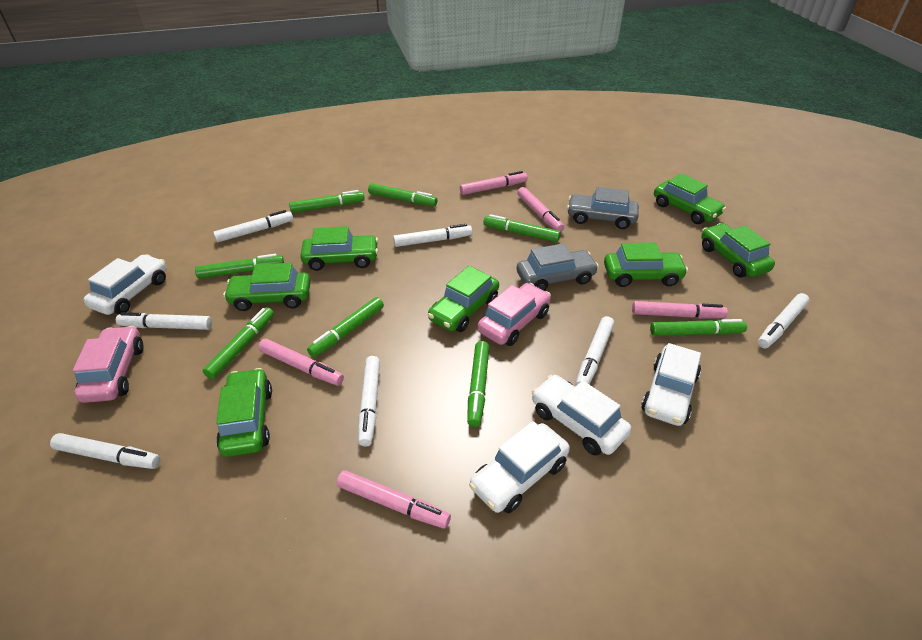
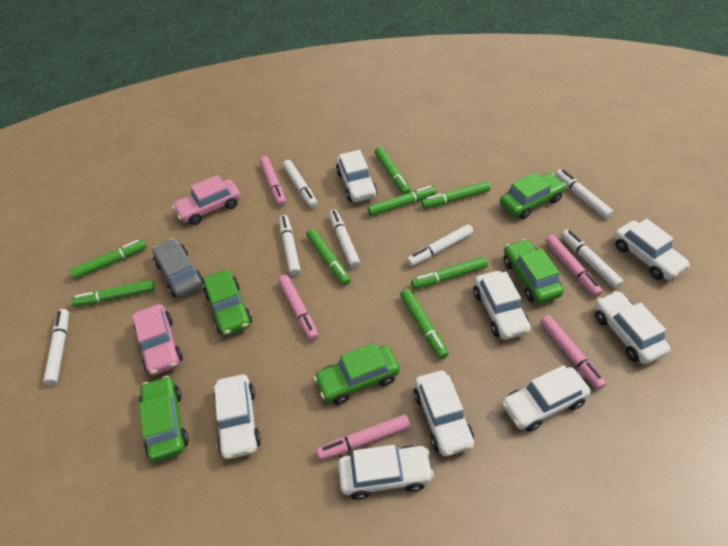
green car: [216,368,272,457] [223,263,311,311] [300,226,378,271] [427,266,499,332] [604,243,688,287] [654,173,726,224] [701,223,775,278] = 7 -> [139,376,189,462] [203,270,252,336] [314,343,400,405] [500,172,566,219] [504,239,564,304] = 5
grey car: [517,243,599,291] [567,187,639,229] = 2 -> [152,238,204,298] = 1
white car: [83,254,167,315] [469,421,570,513] [532,375,631,456] [642,343,701,426] = 4 -> [214,374,261,459] [336,150,377,202] [338,445,434,500] [414,371,474,456] [474,271,531,340] [502,365,590,432] [595,291,671,364] [614,219,690,280] = 8

